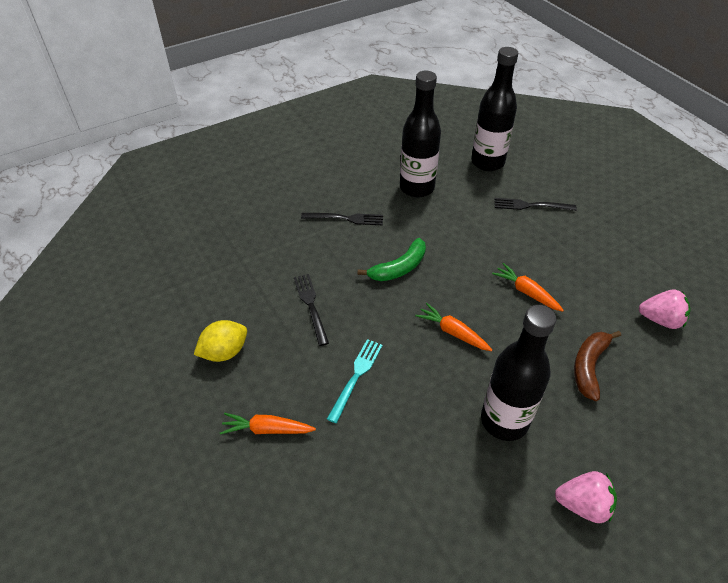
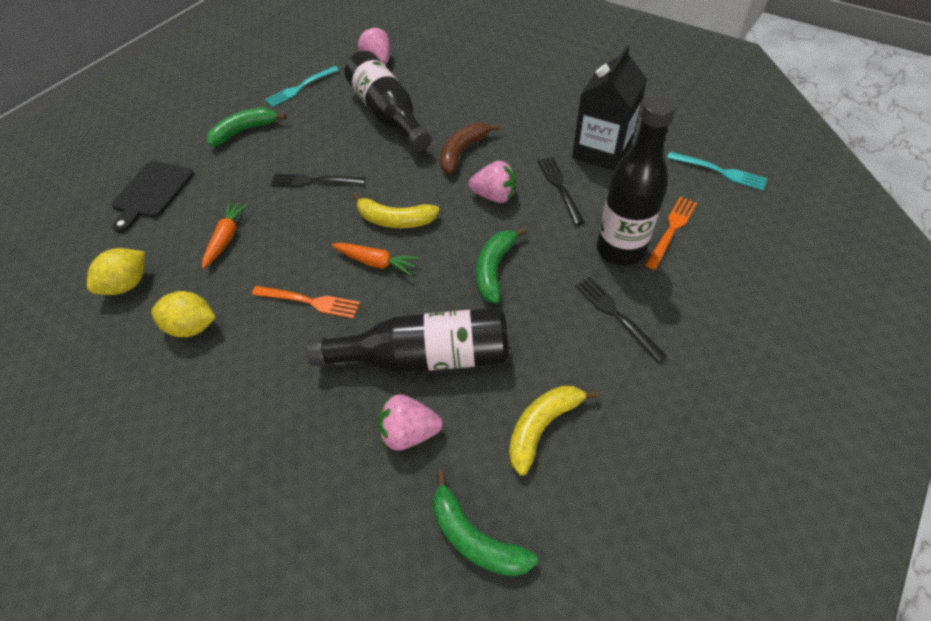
black carton: none = 0 -> [572,45,647,171] = 1
black cutting board: none = 0 -> [111,161,194,233] = 1
green banana: [358,238,426,281] = 1 -> [207,108,286,147] [433,471,538,577] [476,227,527,304] = 3
orange carrot: [220,413,316,434] [415,303,492,351] [492,263,564,312] = 3 -> [202,201,249,269] [331,243,419,276] = 2
orange fork: none = 0 -> [252,286,360,319] [645,197,697,270] = 2
pink strawberry: [555,471,617,523] [639,290,690,329] = 2 -> [358,27,390,65] [378,395,443,450] [469,161,516,203] = 3
turquoise fork: [327,339,383,423] = 1 -> [265,66,339,107] [667,152,768,190] = 2
yellow banana: none = 0 -> [352,193,440,228] [509,386,599,476] = 2
yellow lemon: [194,320,247,362] = 1 -> [87,248,145,295] [151,291,216,337] = 2

